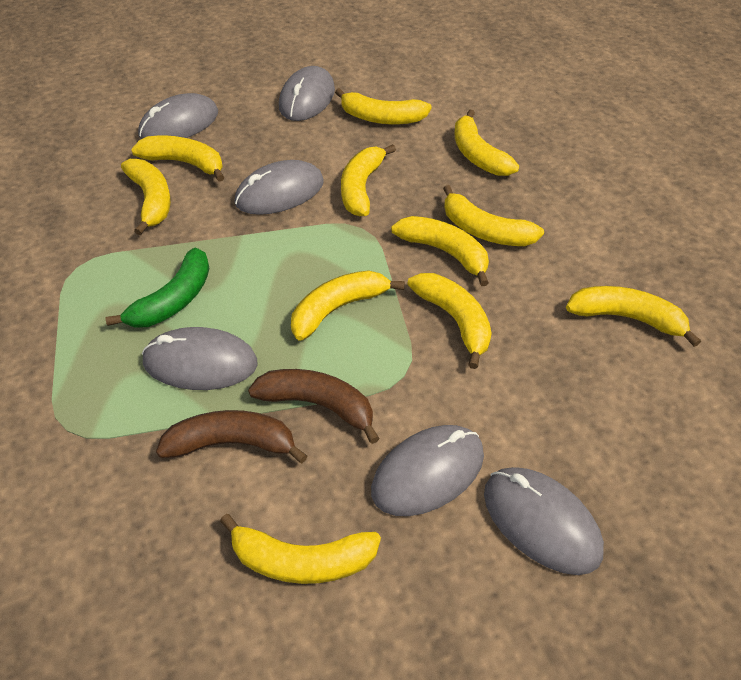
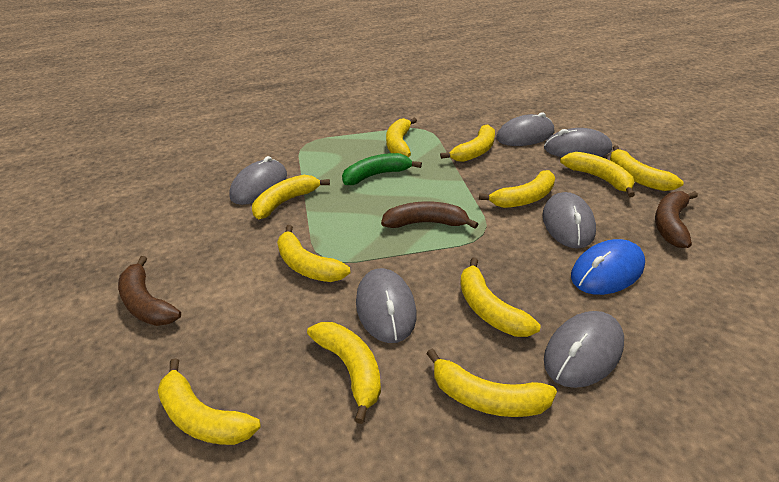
blue mouse: none = 0 -> [571,239,645,295] = 1
brown banana: [156,410,307,463] [248,369,380,444] = 2 -> [118,256,181,326] [381,201,478,229] [655,191,698,248] = 3

